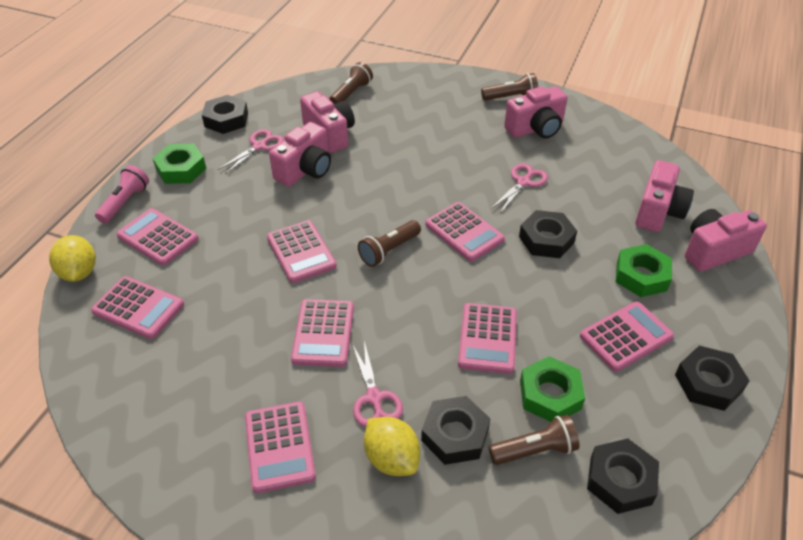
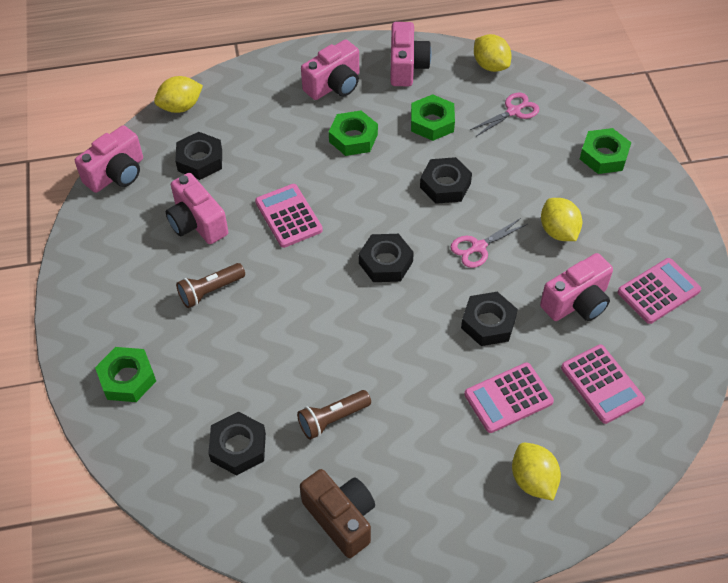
brown camera: none = 0 -> [300,469,375,558] = 1
brown flashlight: [329,62,373,104] [358,220,421,267] [481,73,538,101] [489,415,580,465] = 4 -> [176,263,245,308] [297,390,371,440] = 2
green nut: [153,144,206,184] [520,356,585,422] [616,244,672,297] = 3 -> [95,347,156,402] [329,111,378,156] [411,94,455,141] [580,128,631,174] = 4
pink calculator: [91,276,184,339] [116,208,199,265] [245,402,316,493] [267,220,337,283] [291,299,354,367] [425,202,505,262] [458,303,517,374] [580,301,674,372] = 8 -> [255,184,323,248] [464,363,554,433] [561,344,645,424] [618,258,701,324] = 4
pink flashlight: [95,165,149,224] = 1 -> none = 0
pink scissors: [218,129,284,175] [352,341,403,427] [491,163,548,213] = 3 -> [450,218,528,268] [470,92,539,136] = 2
yellow lemon: [49,235,96,282] [364,417,420,476] = 2 -> [154,76,203,113] [474,34,511,72] [512,443,561,501] [541,198,582,241] = 4

